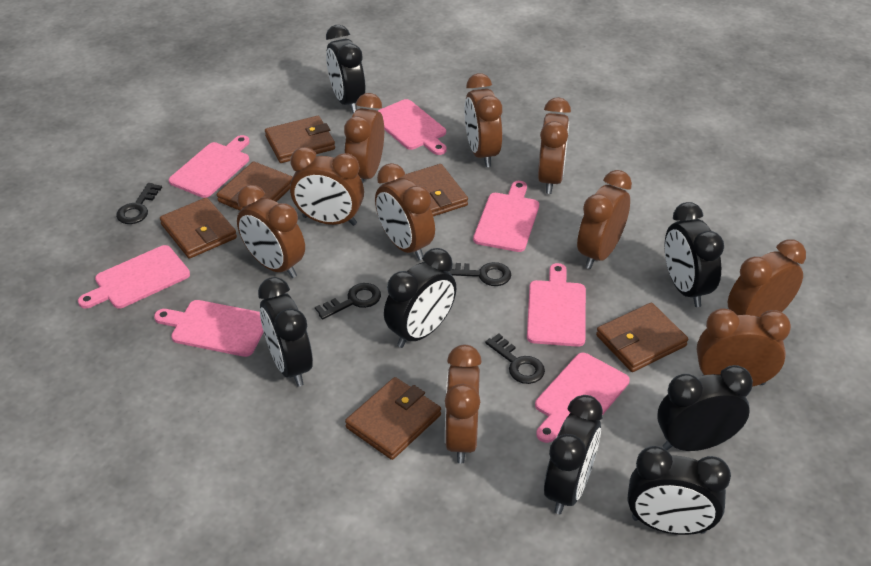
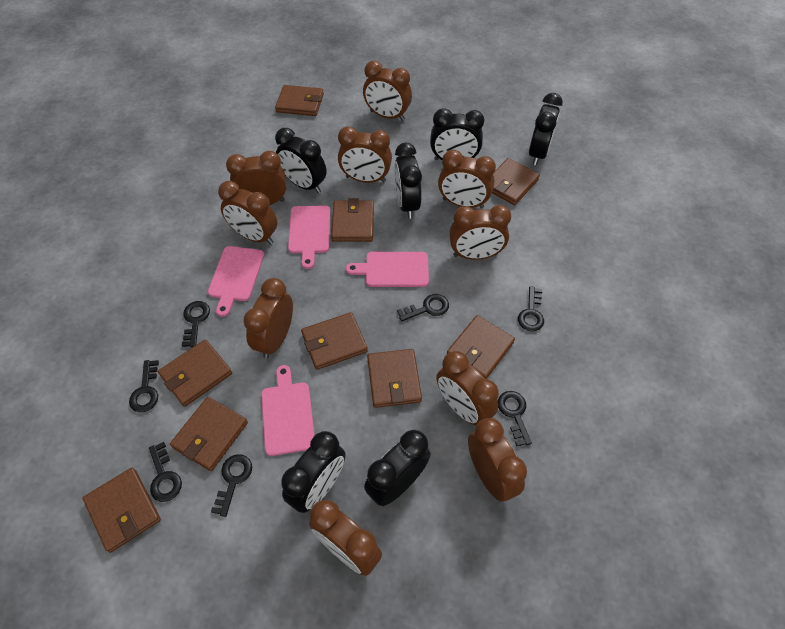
black clock: [258,277,313,386] [326,25,365,113] [384,248,456,348] [544,395,603,514] [628,446,731,535] [657,365,753,451] [665,202,724,307] = 7 -> [275,128,327,193] [281,431,345,513] [364,430,431,506] [395,143,422,219] [430,108,484,160] [529,93,563,165] = 6
black key: [116,183,162,224] [315,283,381,320] [448,262,511,286] [485,334,545,384] = 4 -> [129,360,159,412] [149,442,182,502] [182,301,210,347] [211,454,252,517] [397,294,449,322] [498,391,532,446] [518,286,544,331] = 7
brown wallet: [160,197,237,259] [217,161,293,211] [265,116,335,163] [345,377,441,460] [400,164,468,216] [596,303,688,372] = 6 -> [83,468,161,553] [158,339,232,407] [170,397,248,471] [275,85,324,116] [301,312,368,370] [331,198,374,242] [367,349,422,408] [446,315,515,379] [492,158,540,205] = 9
pink cutting board: [78,245,190,309] [154,300,263,357] [169,135,250,198] [378,99,446,155] [473,181,539,252] [527,263,586,347] [535,353,630,443] = 7 -> [208,246,264,317] [261,365,315,456] [288,205,330,269] [346,252,429,287] = 4

